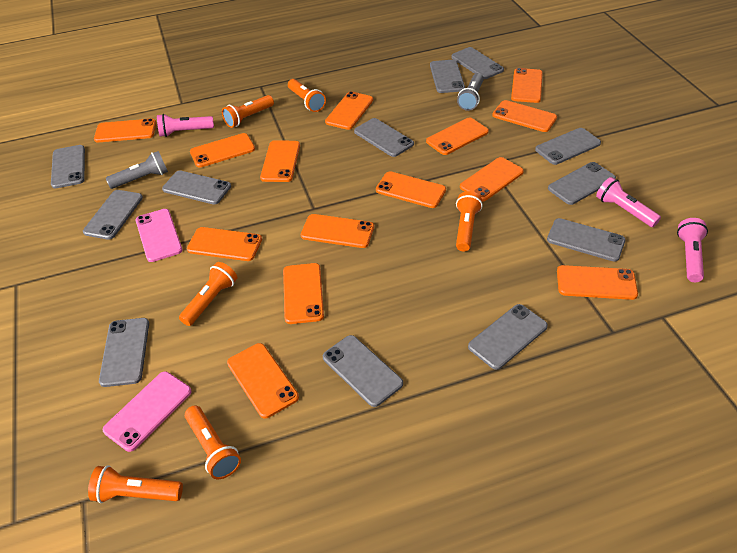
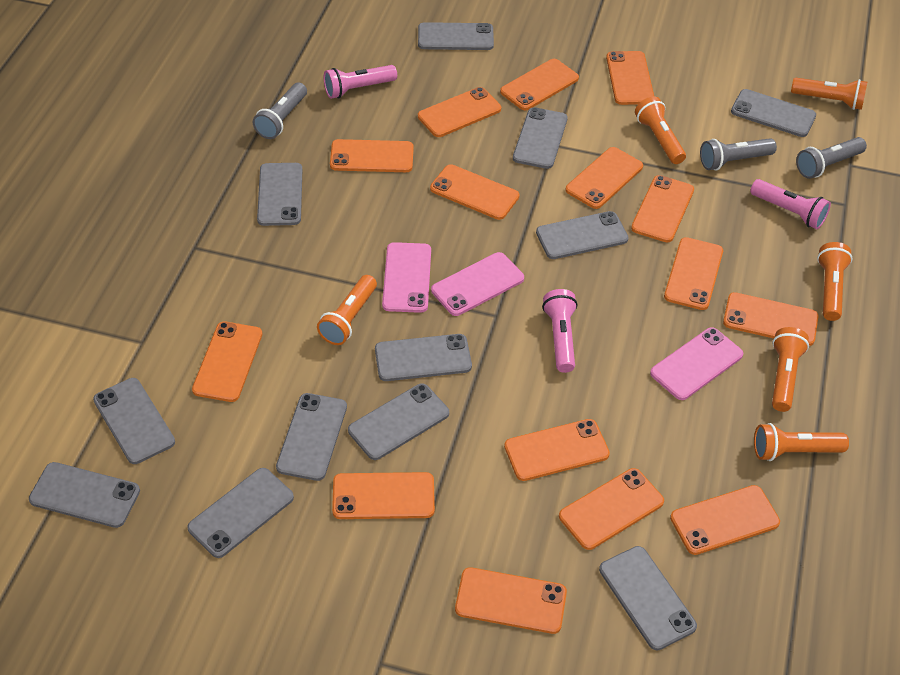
grey flashlight: [106,151,168,189] [457,73,484,111] = 2 -> [253,83,307,139] [700,138,777,170] [796,137,867,179] = 3
orange phone: [94,118,156,142] [187,227,262,261] [190,133,255,168] [227,343,299,418] [260,140,300,182] [283,263,324,324] [301,214,374,248] [325,91,373,130] [376,171,446,208] [426,117,489,155] [460,157,524,202] [492,100,557,132] [511,68,543,103] [557,265,638,300] = 14 -> [192,322,262,402] [330,139,414,172] [332,472,435,519] [418,87,501,137] [430,164,519,220] [455,567,567,634] [500,59,579,110] [504,419,610,481] [559,468,664,550] [565,147,643,209] [606,51,654,105] [631,175,694,243] [664,237,723,310] [670,485,780,555] [723,292,819,346] = 15
pink phone: [103,371,192,452] [136,209,182,262] = 2 -> [382,242,431,313] [431,252,524,316] [650,327,743,400] = 3

